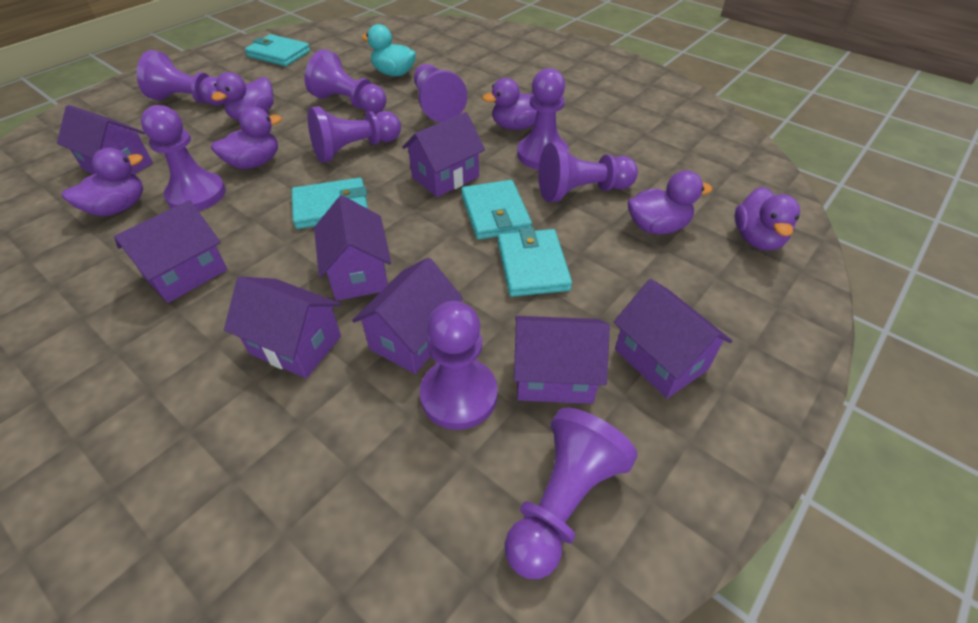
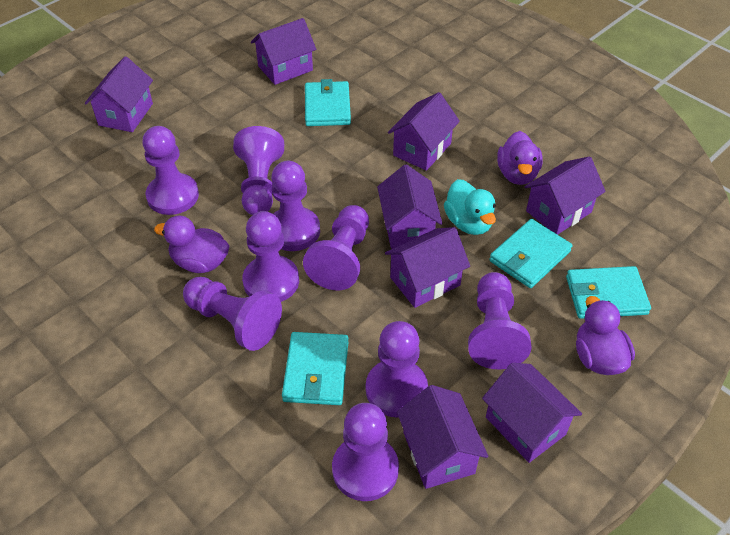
purple duck: [62,148,143,216] [211,72,274,121] [211,107,282,169] [482,78,537,130] [628,170,712,234] [735,187,800,251] = 6 -> [154,216,230,273] [497,131,543,185] [576,296,635,375] = 3

